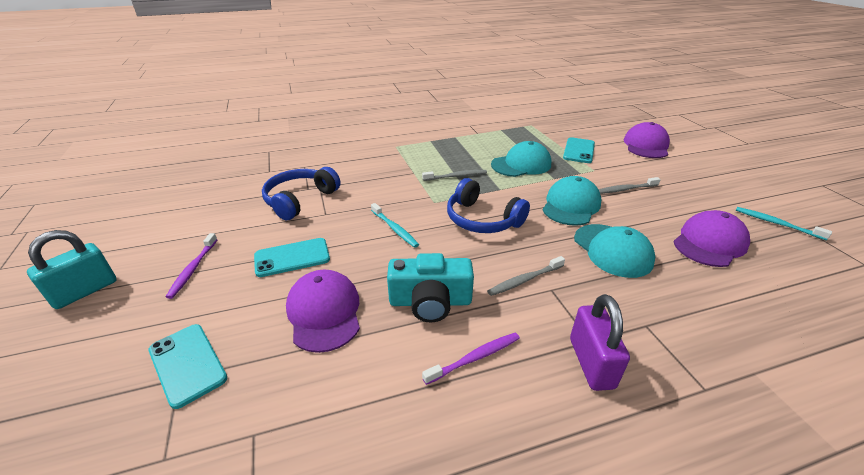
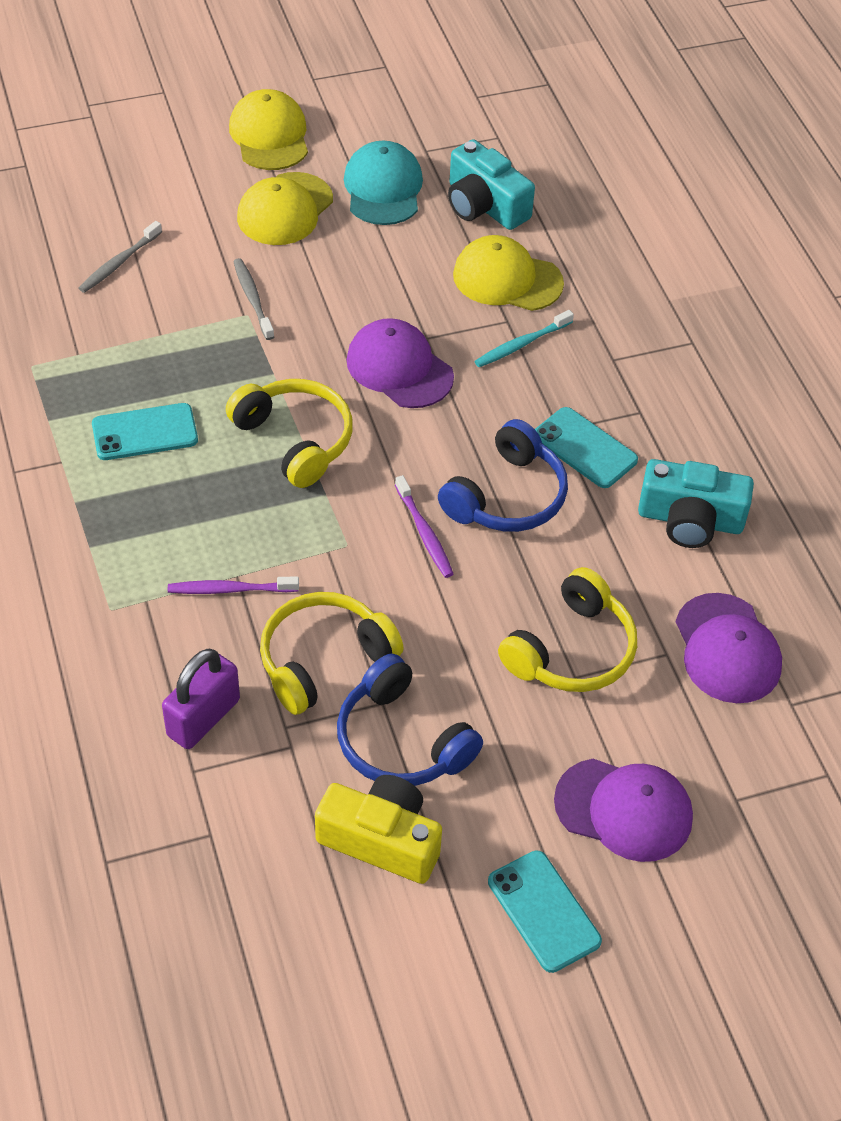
grey toothbrush: [422,170,487,181] [487,256,565,296] [598,177,661,194] = 3 -> [78,221,162,293] [233,258,274,340] = 2
turquoise camera: [387,253,474,322] = 1 -> [448,139,535,230] [638,459,754,548] = 2
turquoise cap: [491,141,551,177] [542,176,602,226] [574,224,655,278] = 3 -> [344,141,423,225] = 1
turquoise padlock: [27,230,117,309] = 1 -> none = 0
turquoise toothbrush: [371,203,419,248] [736,207,832,240] = 2 -> [475,310,574,367] = 1
yellow camera: none = 0 -> [315,775,442,884] = 1
yellow cap: none = 0 -> [229,89,308,170] [237,172,333,245] [453,235,564,311] = 3
yellow headphones: none = 0 -> [226,379,353,488] [260,592,404,715] [498,567,637,692] = 3

